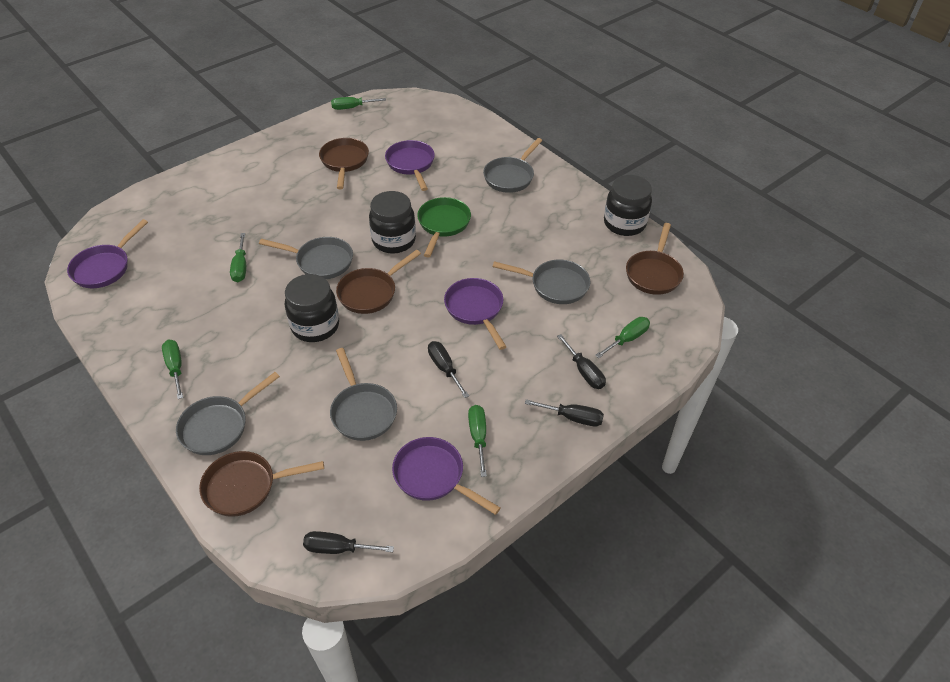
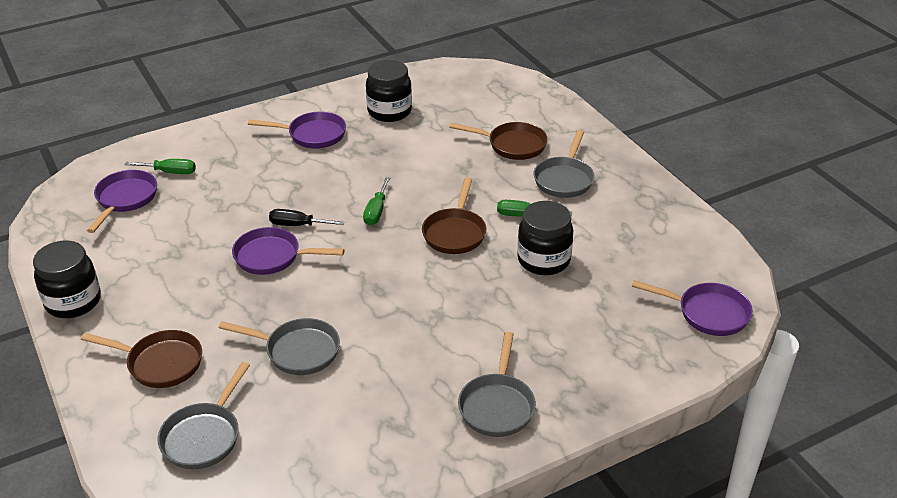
black screwdriver: [303,531,394,554] [428,341,469,398] [525,399,604,426] [557,334,606,389] = 4 -> [269,209,344,226] = 1
brown pan: [199,451,324,517] [319,138,369,189] [336,250,421,314] [626,223,684,295] = 4 -> [81,330,202,388] [422,178,486,254] [450,122,548,160] = 3
green pan: [417,197,471,258] = 1 -> none = 0
green screwdriver: [162,340,183,399] [230,233,246,282] [331,97,386,110] [468,405,487,477] [595,317,650,358] = 5 -> [125,159,196,174] [363,177,390,225] [497,200,573,217] = 3
grey pan: [176,372,280,455] [259,237,353,279] [330,348,397,441] [483,138,542,193] [493,260,591,304] = 5 -> [157,362,250,470] [219,318,340,375] [458,332,536,437] [534,130,594,198] = 4

